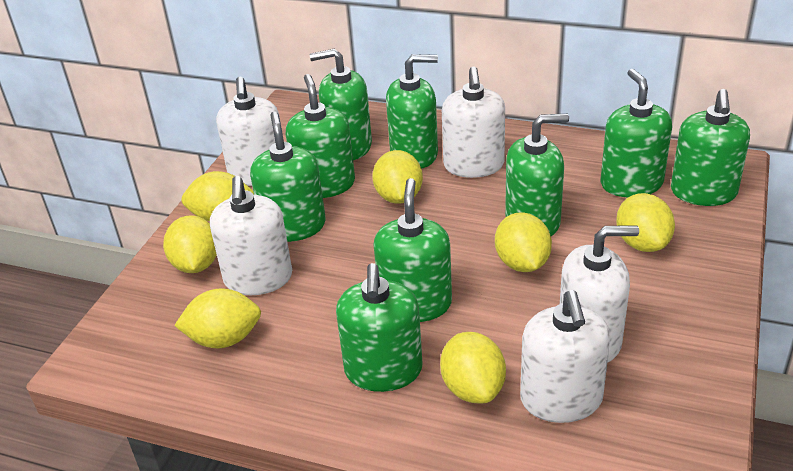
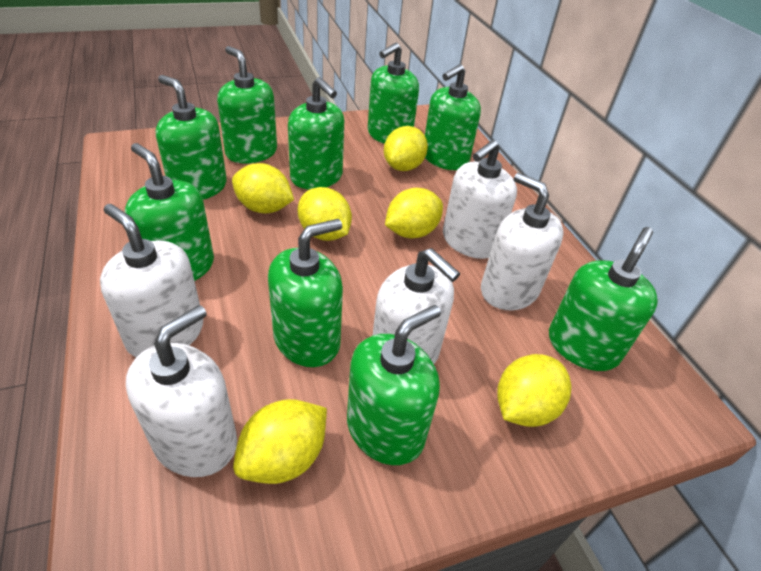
yellow lemon: [163,215,217,273] [174,288,261,348] [181,171,254,221] [372,150,423,204] [440,332,506,404] [495,212,552,272] [616,193,675,252] = 7 -> [232,163,294,213] [233,399,327,484] [298,187,352,241] [384,126,428,171] [385,188,443,238] [497,354,571,427] = 6

